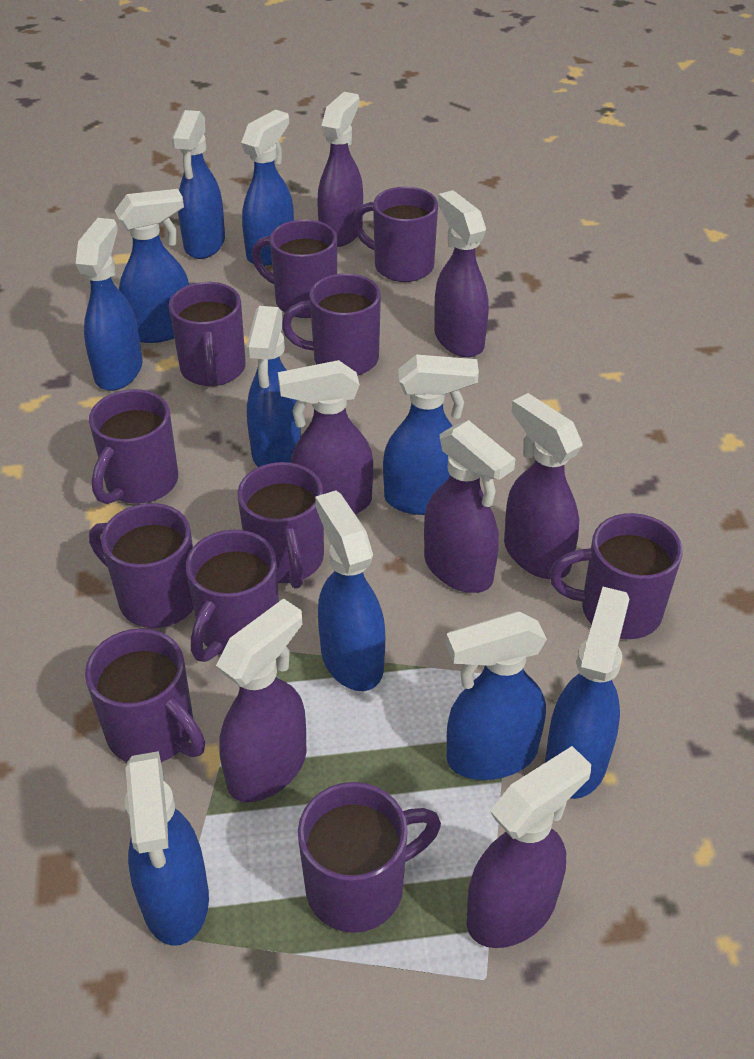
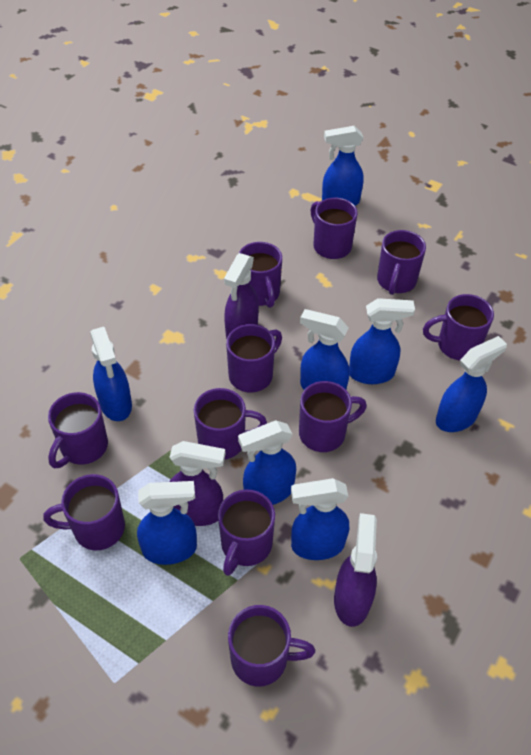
blue spray bottle: [76,218,143,391] [115,189,189,343] [124,751,209,946] [172,110,225,259] [241,110,294,266] [246,306,301,467] [315,491,385,691] [383,355,479,515] [446,612,547,780] [545,587,629,799] = 10 -> [90,327,132,421] [137,481,197,565] [238,421,296,505] [291,478,349,560] [300,309,350,390] [322,126,364,206] [349,298,415,384] [436,336,507,432] = 8
purple spray bottle: [216,598,307,802] [278,360,373,514] [317,92,363,247] [424,420,515,593] [434,190,489,357] [467,746,591,948] [504,393,583,579] = 7 -> [169,441,225,526] [224,253,259,339] [334,513,377,627] = 3

